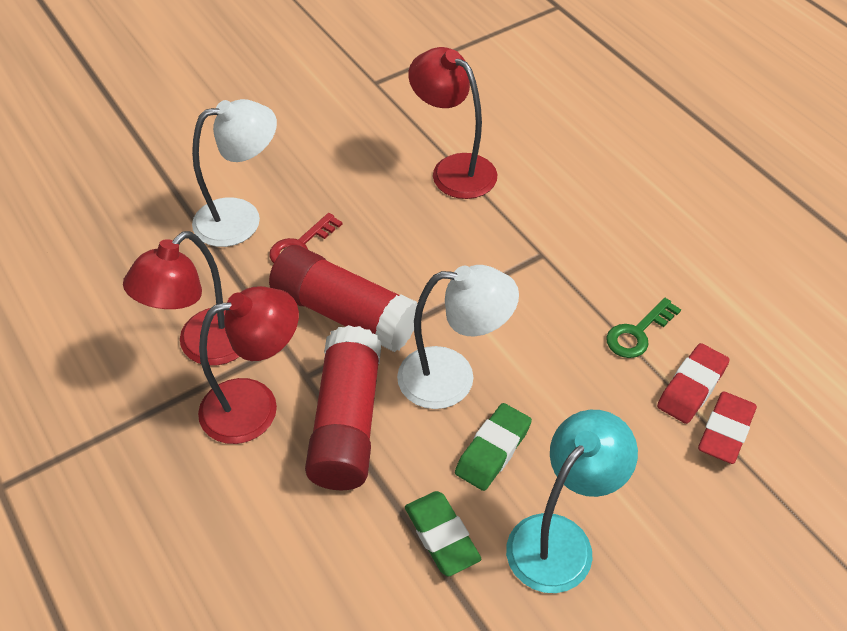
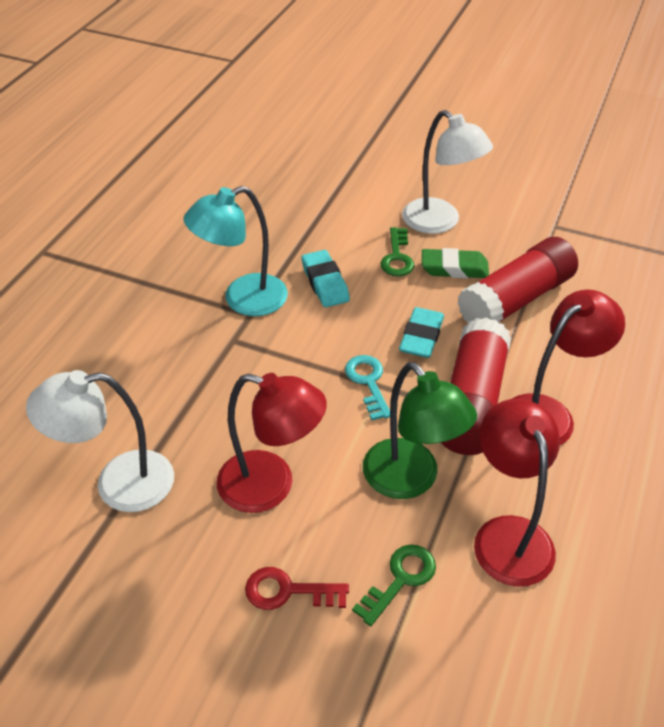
green eraser: [405,491,482,576] [455,403,532,491] = 2 -> [422,248,489,278] = 1
green key: [606,298,681,358] = 1 -> [352,544,436,626] [381,227,414,277] = 2
green lamp: none = 0 -> [363,362,477,499] = 1
red eraser: [657,343,730,424] [698,391,757,464] = 2 -> none = 0
turquoise eraser: none = 0 -> [301,250,350,307] [399,307,444,358] = 2
turquoise key: none = 0 -> [345,355,390,421] = 1

